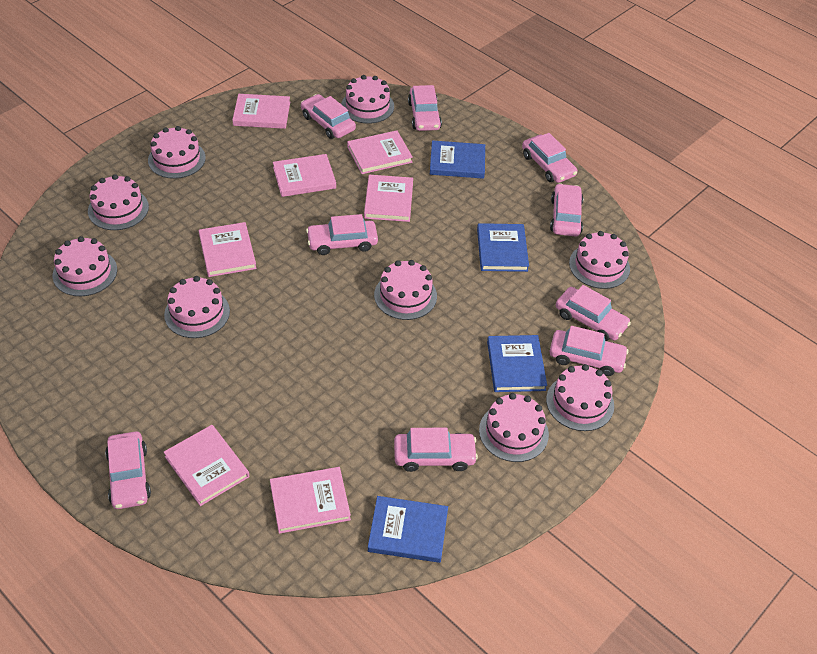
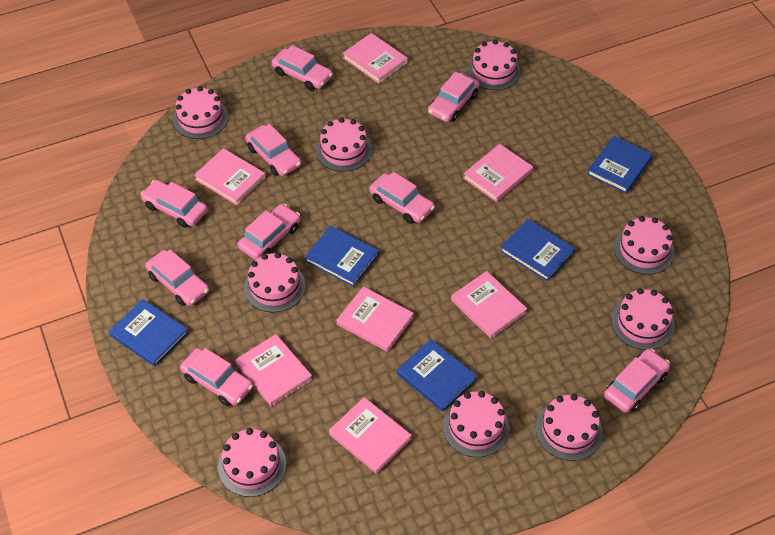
blue book: [368,496,448,563] [430,140,485,179] [477,223,529,272] [487,335,547,392] = 4 -> [109,299,188,367] [304,226,379,287] [397,339,477,412] [500,219,575,281] [587,136,653,194] = 5

